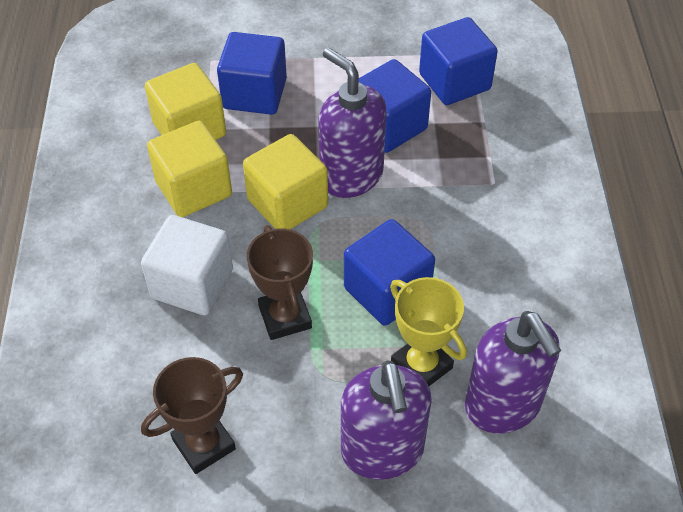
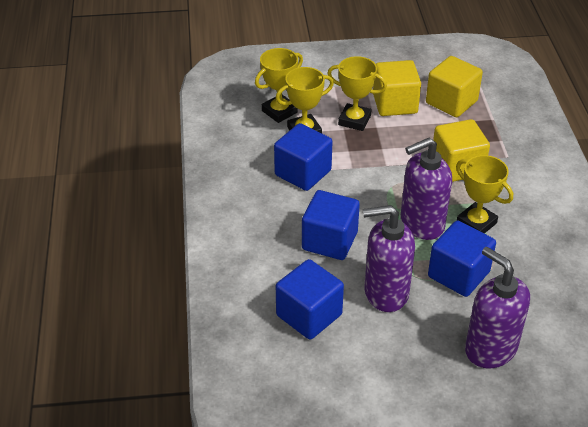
brown trophy: [141,357,243,474] [246,225,313,340] = 2 -> none = 0
white cube: [141,215,233,315] = 1 -> none = 0
yellow trophy: [390,277,467,386] = 1 -> [255,48,303,123] [276,67,334,133] [327,56,387,131] [456,155,513,234] = 4

